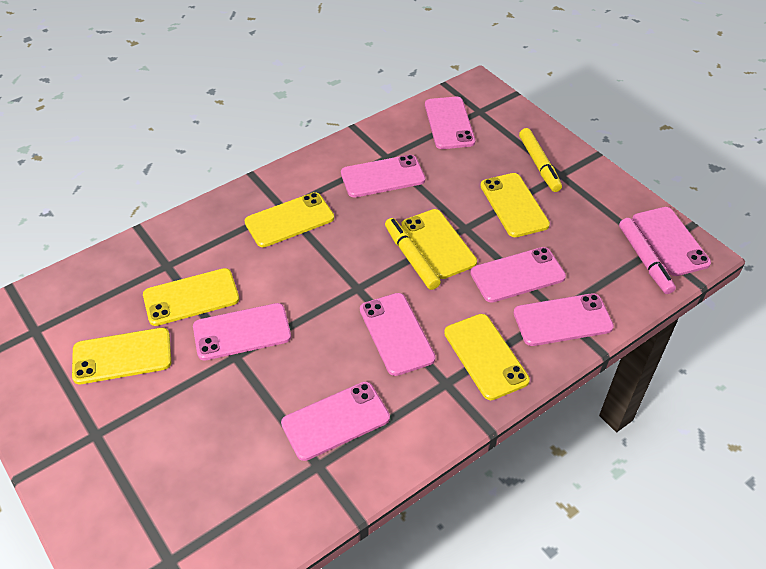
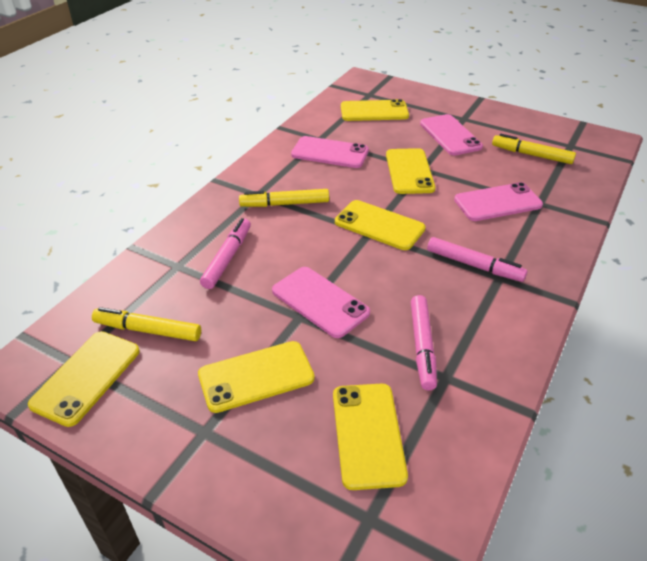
pink marker: [619,218,676,294] = 1 -> [200,218,251,289] [411,295,437,391] [427,237,527,282] = 3
pink phone: [193,303,291,360] [281,382,390,461] [341,155,425,198] [360,293,436,376] [425,97,475,149] [470,247,566,303] [513,293,614,346] [632,207,711,276] = 8 -> [272,267,370,338] [291,136,369,168] [420,114,483,156] [454,182,543,221] = 4
yellow marker: [385,218,441,290] [519,128,562,192] = 2 -> [92,307,201,341] [239,189,329,207] [492,134,576,164] = 3

